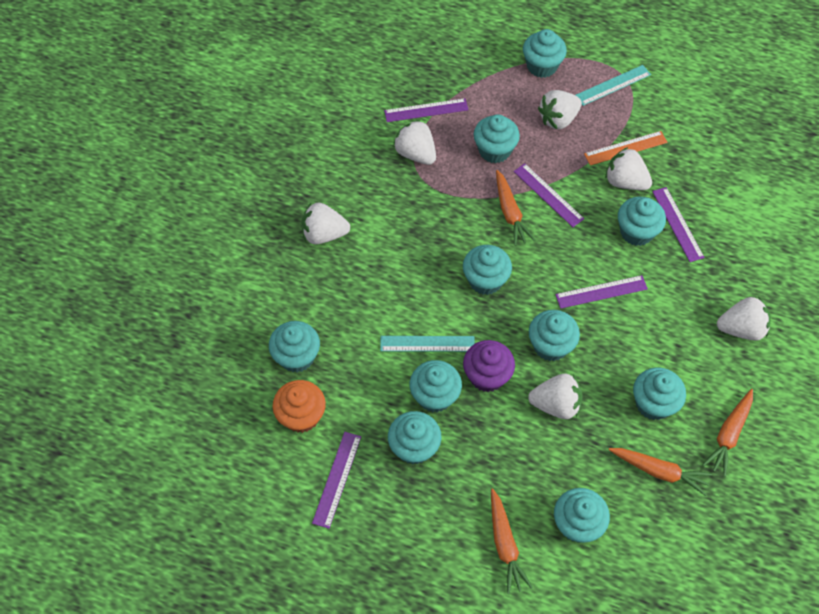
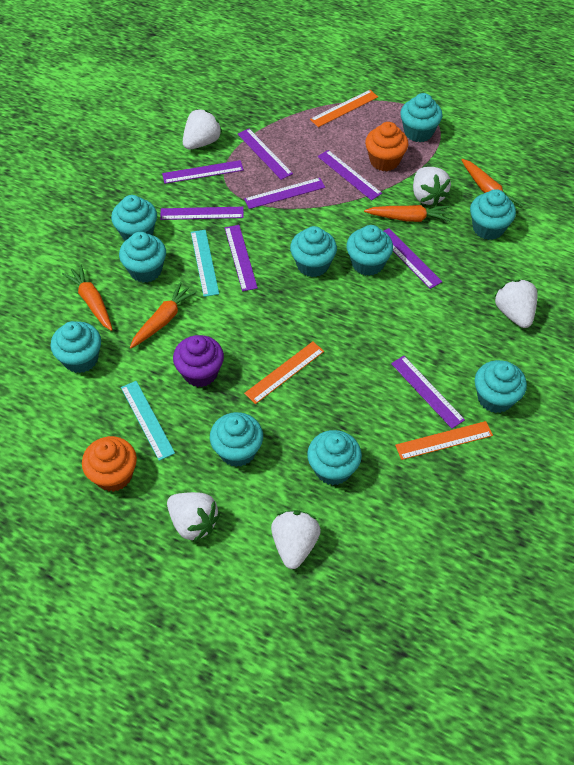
orange cupcake: [273,380,326,433] = 1 -> [82,436,137,492] [365,122,408,171] = 2
orange ruler: [584,131,668,166] = 1 -> [244,342,324,404] [310,90,378,127] [395,421,493,460] = 3
purple ruler: [312,432,361,529] [384,98,468,122] [513,163,584,227] [555,275,648,309] [652,187,704,262] = 5 -> [160,207,244,220] [162,160,244,184] [225,225,258,291] [238,129,293,180] [244,178,325,209] [318,150,382,201] [384,228,442,289] [391,356,465,429] = 8
white strawberry: [301,203,350,244] [393,120,436,165] [528,373,583,419] [538,90,582,129] [605,147,652,190] [717,296,771,341] = 6 -> [167,492,220,542] [183,109,222,149] [271,510,321,569] [413,167,451,206] [494,279,538,328] = 5

